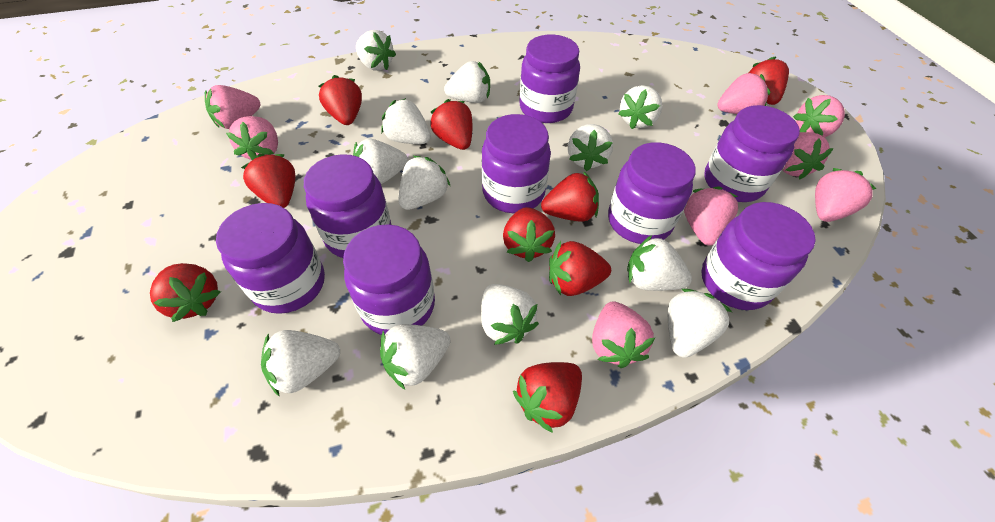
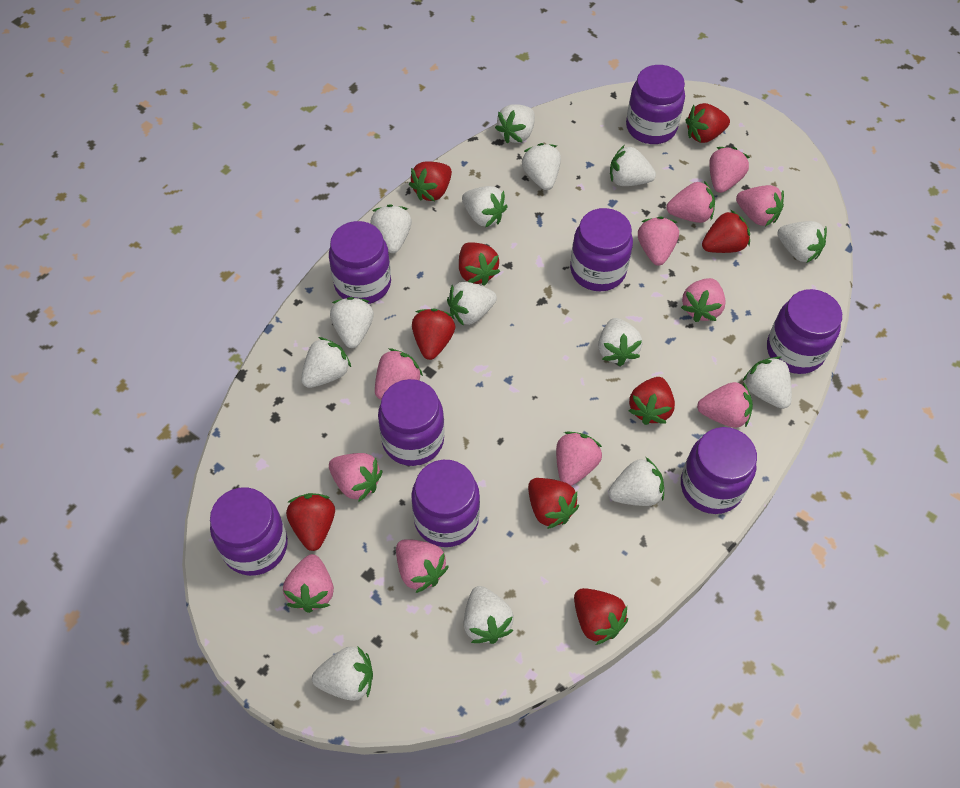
pink strawberry: [205,85,260,129] [226,116,278,160] [592,301,655,368] [684,186,738,246] [717,73,770,114] [783,132,834,180] [793,95,845,138] [815,168,877,222] = 8 -> [283,554,334,613] [329,453,382,502] [375,348,423,400] [396,539,449,593] [556,431,602,486] [638,217,679,266] [666,181,715,223] [681,278,726,322] [697,382,753,428] [709,147,750,193] [736,185,784,226] = 11
white strawberry: [261,330,340,397] [353,139,408,184] [356,30,396,71] [380,324,451,389] [381,98,431,144] [398,156,450,210] [444,61,490,103] [481,284,539,345] [568,124,613,171] [618,85,663,129] [627,235,692,291] [668,288,732,358] = 12 -> [301,337,351,388] [312,646,373,701] [330,297,374,348] [370,204,412,253] [447,282,497,326] [462,186,507,227] [464,586,514,644] [495,104,535,143] [522,143,561,190] [598,318,642,366] [608,457,664,506] [610,146,656,186] [743,356,792,409] [777,221,827,263] = 14

